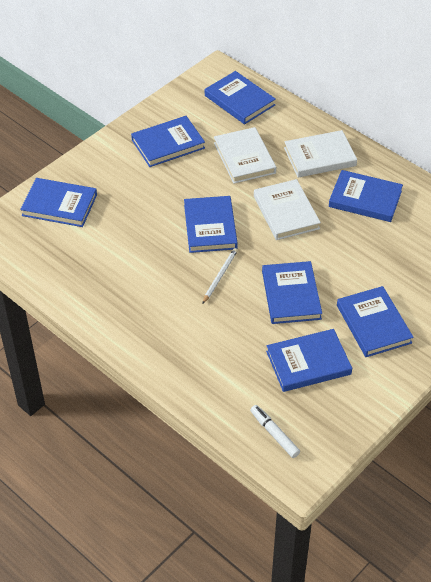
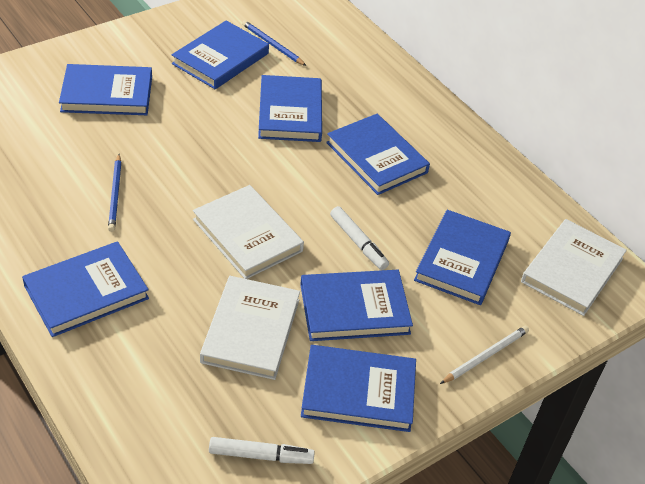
blue pencil: none = 0 -> [108,154,122,232] [242,20,306,66] = 2
white marker: [250,405,300,458] = 1 -> [209,437,315,464] [330,206,389,270] = 2

